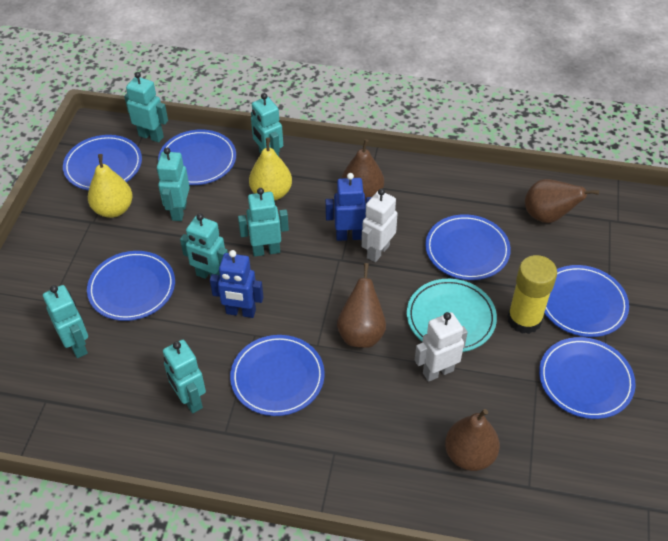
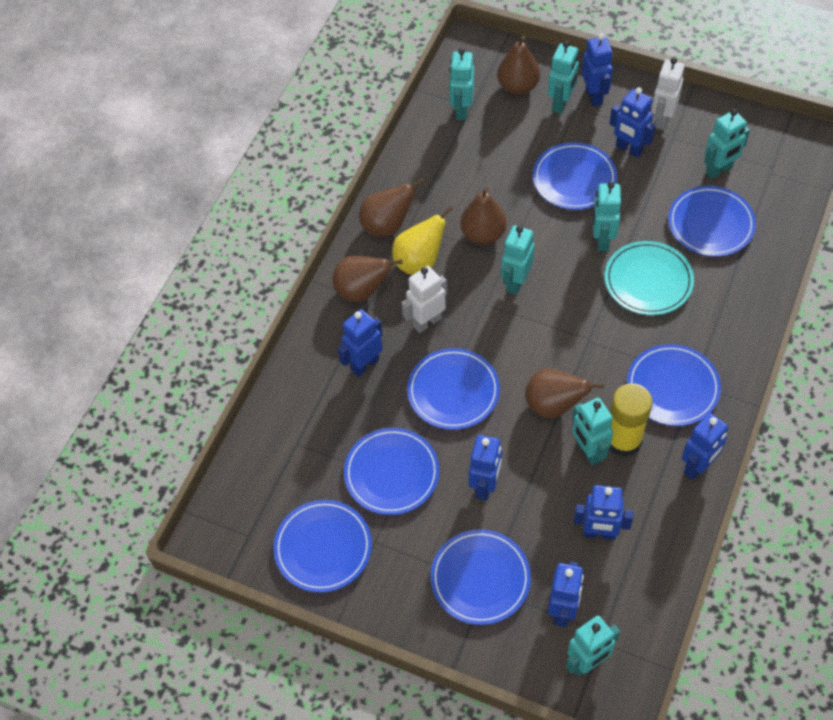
blue robot: [210,250,264,318] [325,173,372,241] = 2 -> [338,309,383,377] [469,435,502,501] [548,562,584,628] [574,485,634,540] [582,34,613,106] [609,87,656,158] [682,413,729,480] = 7
brown pear: [337,263,386,348] [342,139,384,202] [445,409,500,471] [525,179,599,223] = 4 -> [332,256,402,302] [359,178,425,237] [460,187,507,245] [497,36,540,95] [525,368,604,418] = 5
yellow pear: [88,154,133,218] [249,138,292,201] = 2 -> [392,206,453,275] = 1

